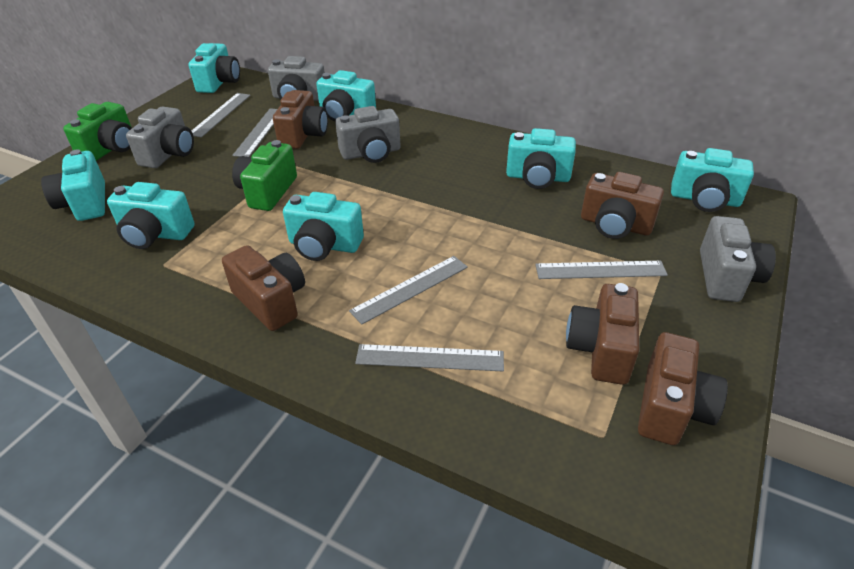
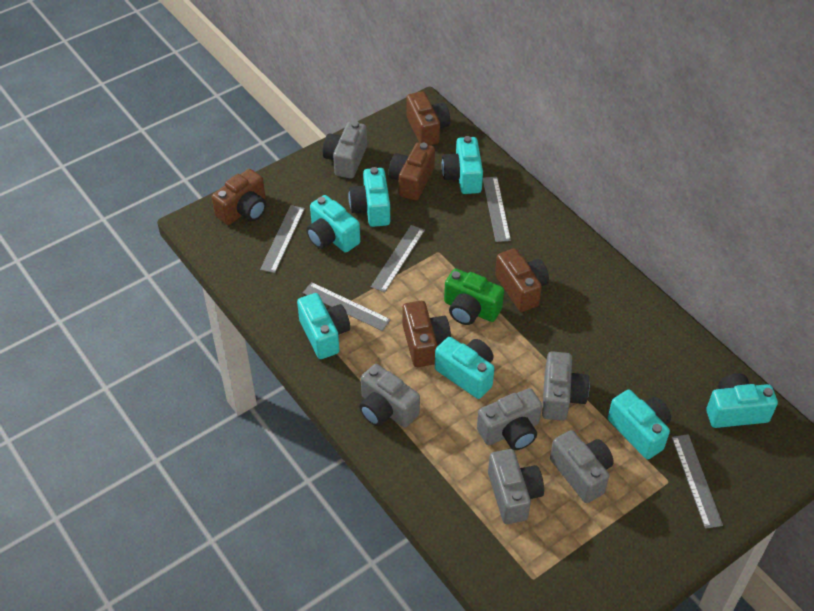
green camera: [63,102,132,161] [232,140,297,211] = 2 -> [444,269,504,325] = 1
grey camera: [126,107,194,168] [268,56,325,101] [335,106,400,163] [700,216,776,302] = 4 -> [323,121,367,179] [359,364,420,427] [477,388,542,450] [488,449,544,524] [542,351,590,421] [550,430,614,503] = 6

